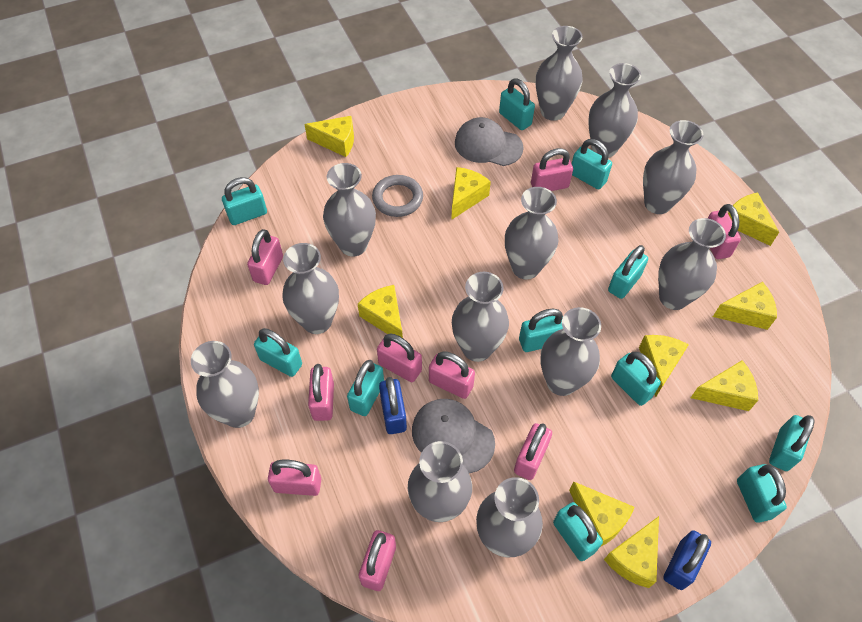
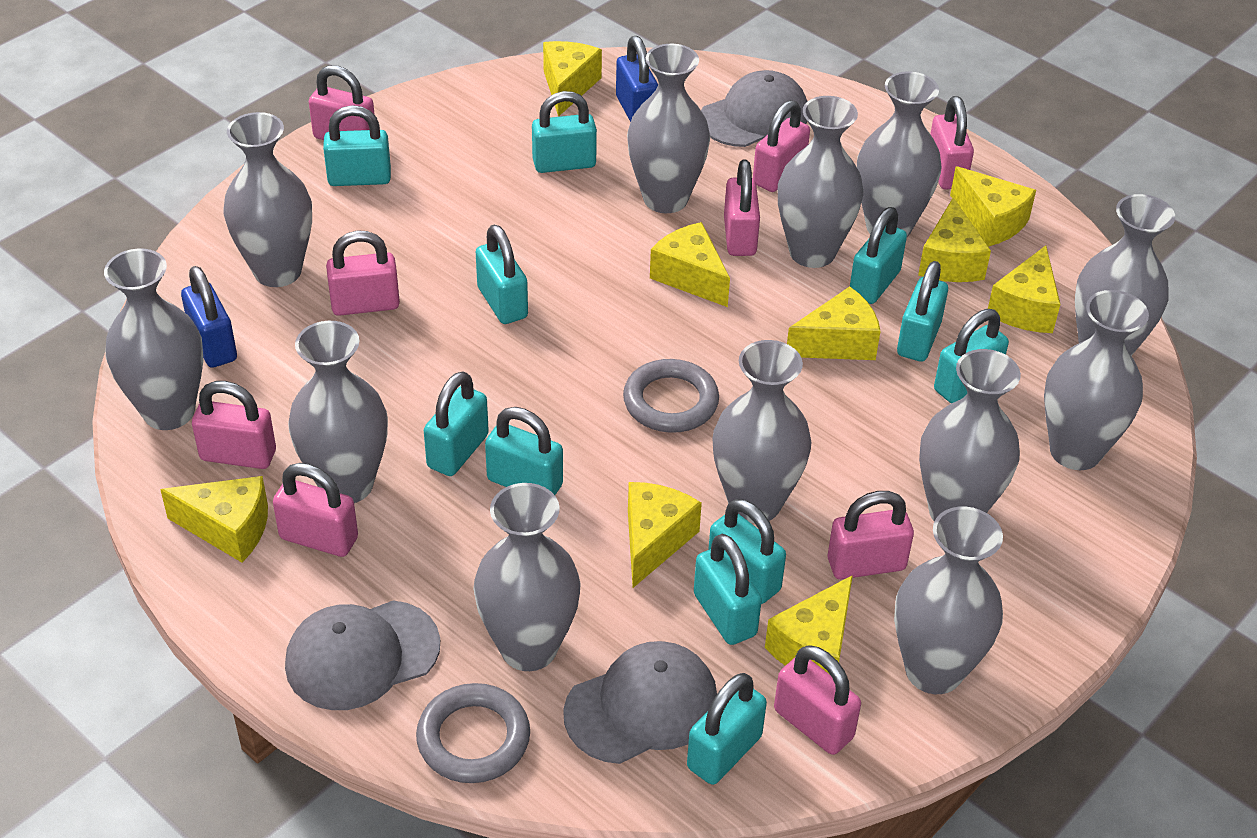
grey cap: [412,399,495,473] [455,117,524,166] = 2 -> [285,600,440,710] [563,641,717,764] [701,70,807,147] = 3
grey ring: [372,175,423,217] = 1 -> [416,683,530,783] [623,359,719,433] = 2

